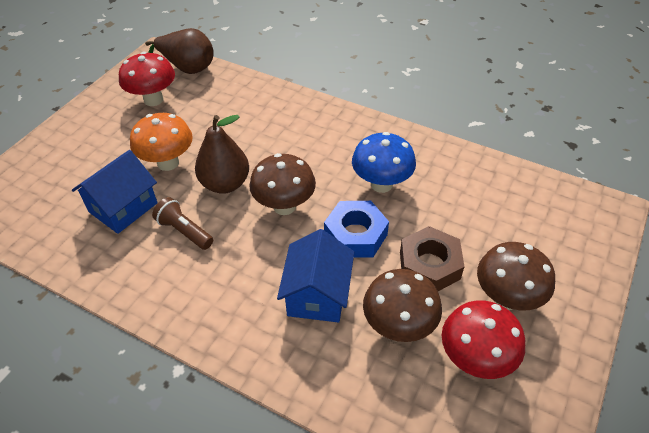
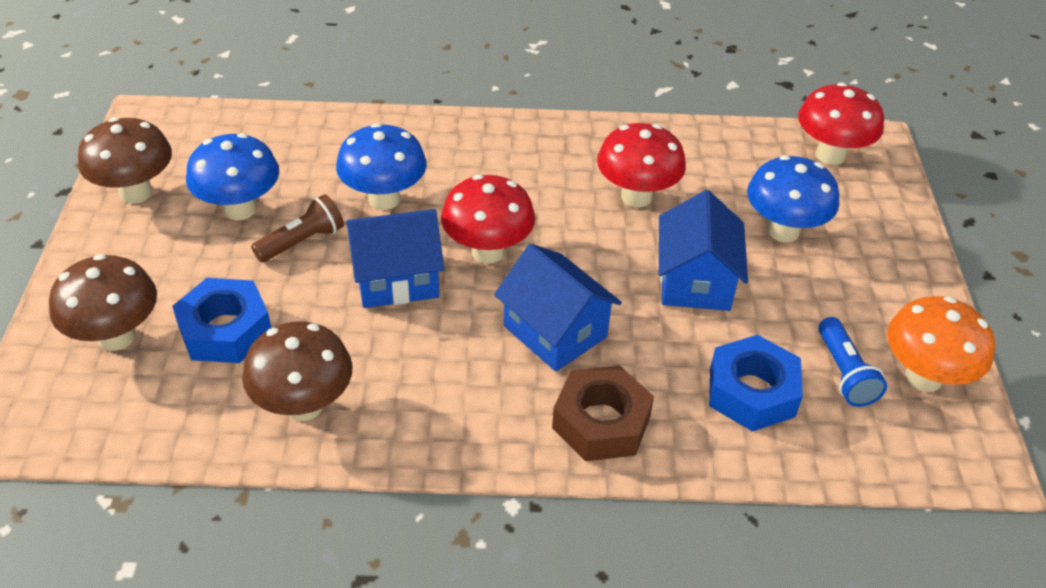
blue flashlight: none = 0 -> [818,317,887,407] = 1
blue house: [72,150,158,234] [277,229,354,323] = 2 -> [346,209,445,308] [494,244,622,372] [659,190,748,311] = 3
blue mushroom: [352,132,416,193] = 1 -> [186,133,279,220] [336,123,427,210] [747,155,839,242] = 3
blue nut: [324,201,389,258] = 1 -> [172,278,271,363] [709,335,803,432] = 2
brown pear: [145,28,214,74] [195,115,249,194] = 2 -> none = 0
red mushroom: [119,52,175,106] [442,300,525,379] = 2 -> [441,175,535,264] [597,123,686,207] [798,82,884,165] = 3

